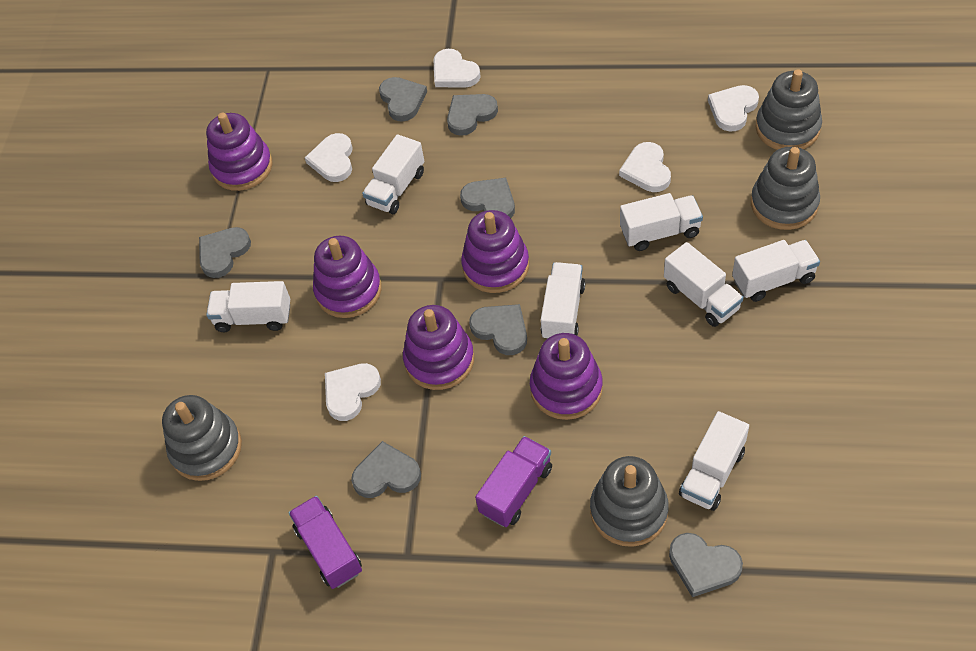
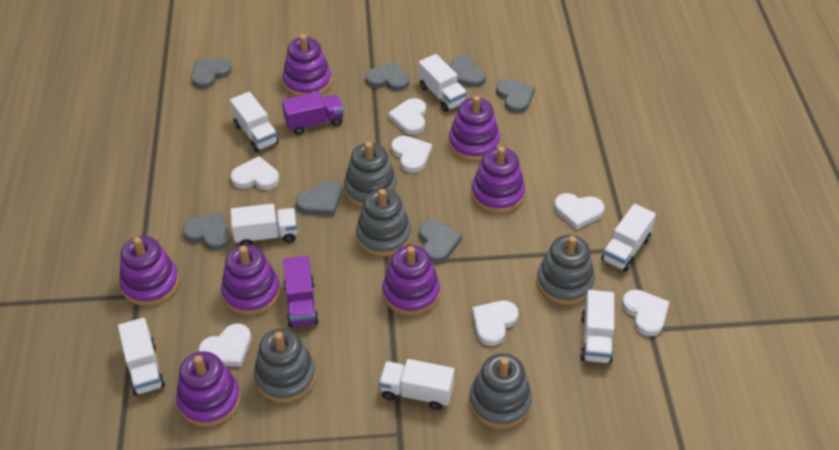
grey stacking toy: [162,395,242,481] [590,456,669,547] [751,147,820,230] [755,70,822,150] = 4 -> [254,328,316,403] [344,142,397,207] [356,189,411,257] [469,353,532,429] [537,235,595,305] = 5
purple stacking toy: [206,112,272,191] [313,236,382,318] [403,305,474,390] [461,210,529,293] [530,333,603,420] = 5 -> [119,236,179,306] [176,351,240,427] [221,245,280,315] [283,34,332,96] [382,245,440,316] [449,96,500,162] [471,146,525,213] = 7
white heart: [305,133,353,182] [325,363,381,421] [433,49,481,87] [619,142,671,192] [708,85,759,132] = 5 -> [198,324,251,367] [231,156,279,190] [388,98,426,135] [391,136,432,173] [472,301,519,346] [554,193,604,230] [622,289,669,336] = 7

